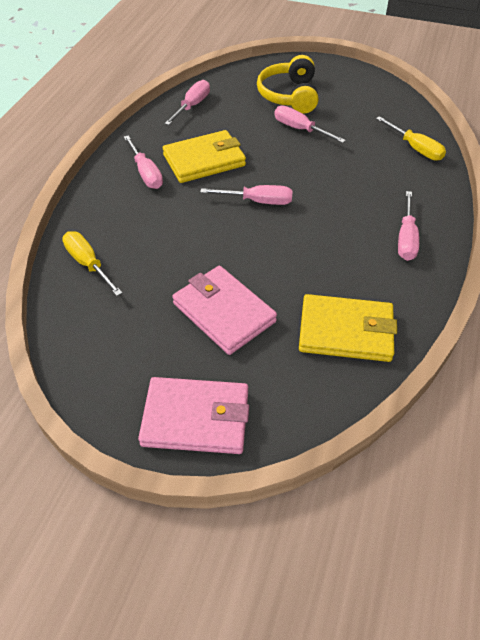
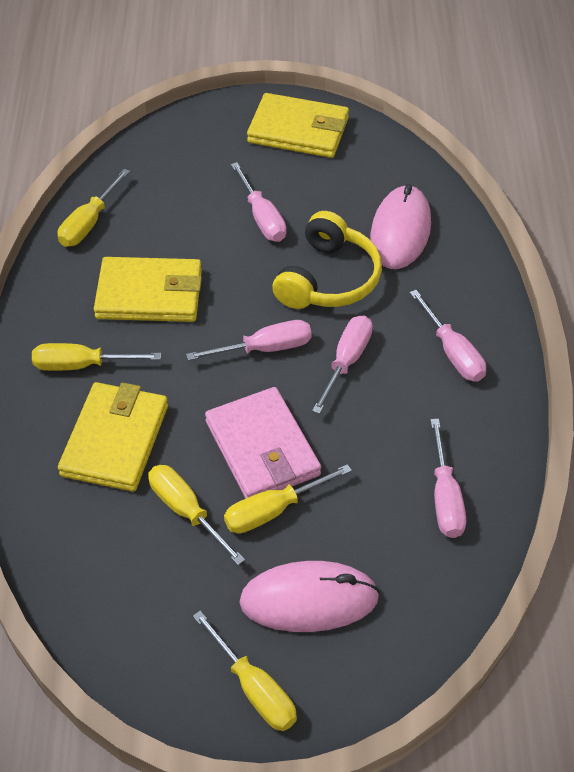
pink mouse: none = 0 -> [239,561,380,632] [370,184,431,269] = 2
pink wallet: [138,377,249,454] [172,266,277,355] = 2 -> [205,387,321,499] = 1
yellow screwdriver: [62,231,122,296] [376,116,446,161] = 2 -> [32,343,161,371] [58,169,130,247] [148,465,245,565] [193,611,297,731] [224,464,352,534] = 5
yellow wallet: [163,130,246,183] [299,294,397,362] = 2 -> [58,382,168,492] [94,257,202,322] [247,93,349,158] = 3

